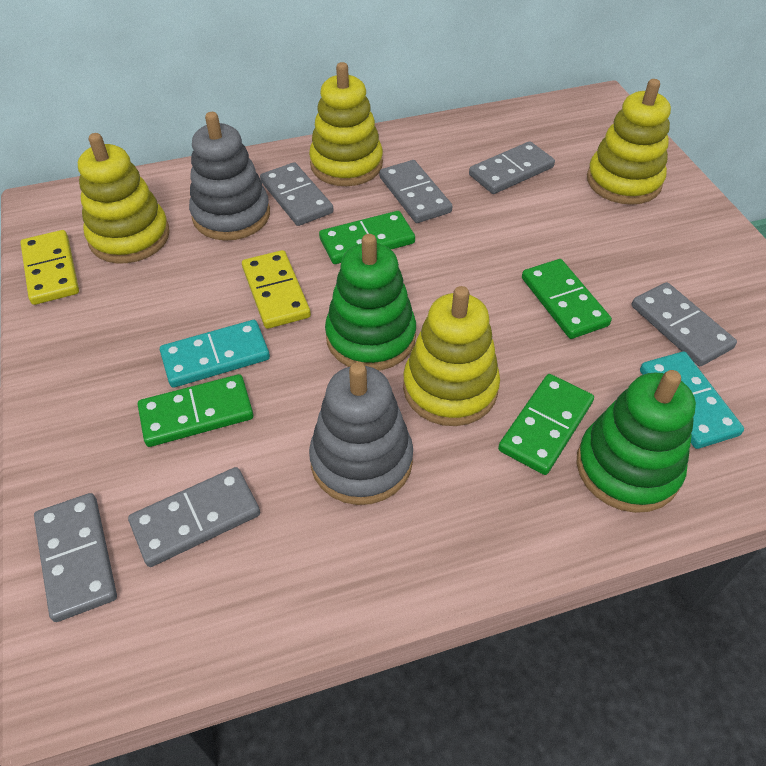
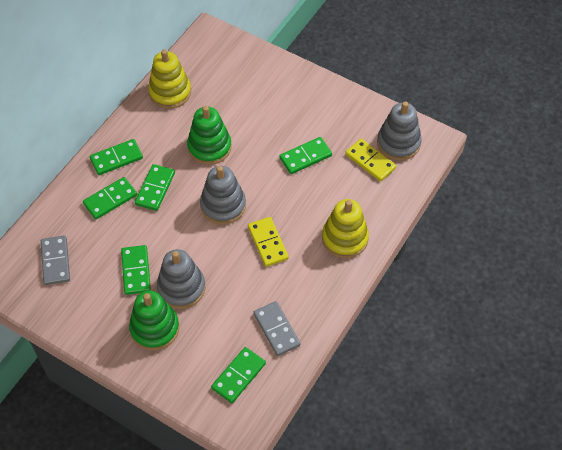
green domino: [138,374,253,447] [319,211,415,264] [498,374,594,475] [522,259,612,339] = 4 -> [83,177,137,219] [90,139,143,175] [121,245,151,295] [135,164,175,211] [211,347,266,403] [280,137,332,174] = 6
grey domino: [34,493,117,622] [128,467,260,567] [260,162,334,226] [380,160,453,223] [469,141,555,194] [632,282,737,366] = 6 -> [41,236,70,285] [254,301,301,356] = 2
grey stacking toy: [189,112,270,241] [309,362,413,505] = 2 -> [157,249,205,309] [200,166,246,225] [377,101,422,161] = 3
turquoise domino: [160,320,270,388] [640,351,744,449] = 2 -> none = 0
yellow stacking toy: [78,133,170,263] [309,62,383,186] [403,286,500,426] [587,79,671,205] = 4 -> [148,49,191,109] [322,199,369,258] = 2

